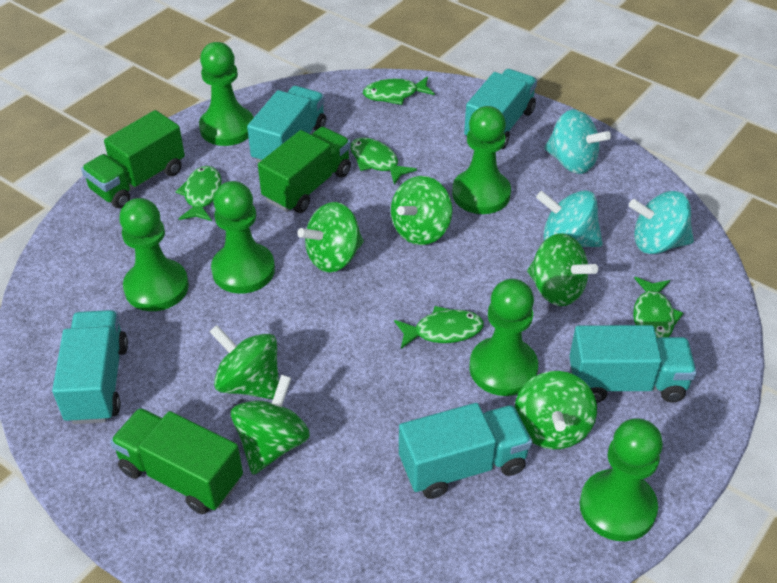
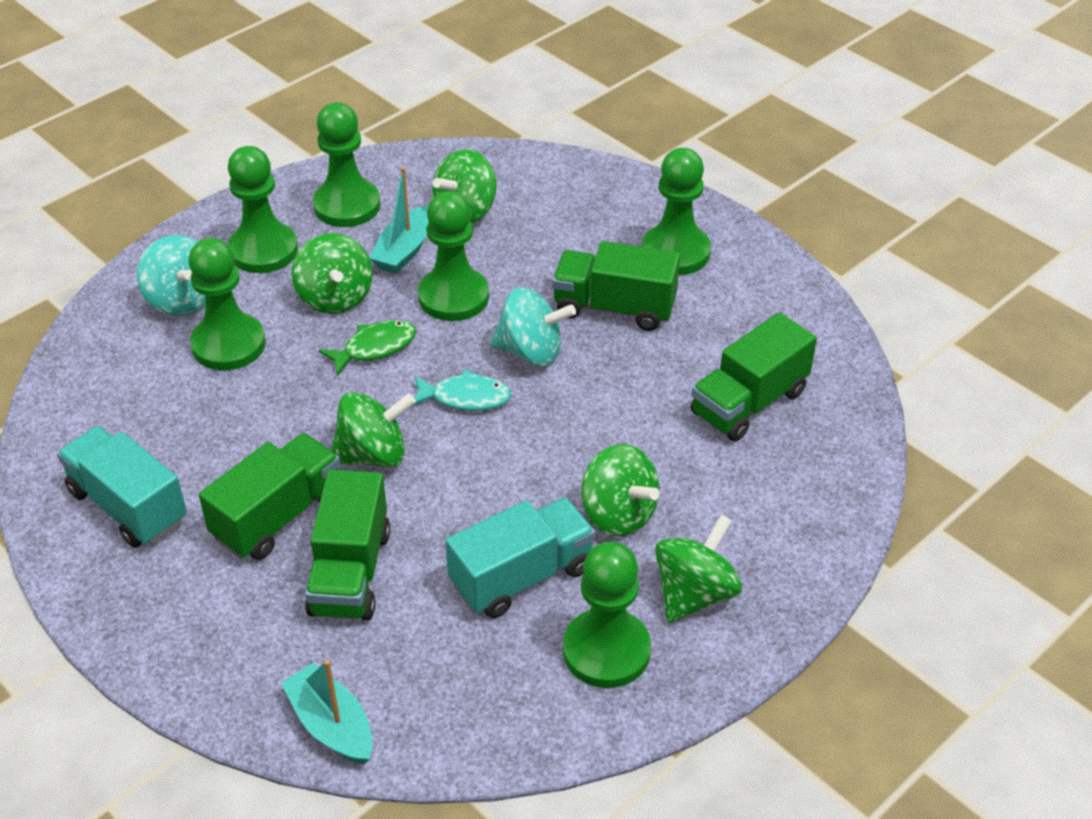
green fish: [175,166,222,221] [350,138,417,185] [363,76,435,105] [394,306,484,349] [633,277,683,338] = 5 -> [319,320,416,376] = 1
green spinning top: [209,325,279,400] [231,375,310,475] [297,202,364,272] [391,176,453,245] [515,371,597,449] [527,234,598,306] = 6 -> [292,233,373,314] [331,392,416,468] [432,149,496,223] [581,444,660,537] [655,514,742,623] = 5
green truck: [81,110,185,208] [110,408,243,515] [258,127,351,213] = 3 -> [199,433,341,560] [305,469,390,620] [552,241,680,331] [691,312,817,441] = 4
turquoise boat: none = 0 -> [281,660,372,764] [369,167,429,274] = 2
turquoise fish: none = 0 -> [412,369,512,411] = 1
turquoise spinning top: [536,190,603,247] [544,110,611,174] [629,191,694,254] = 3 -> [137,235,205,316] [490,288,576,366] = 2
turquoise truck: [52,310,128,424] [247,86,326,163] [399,403,532,499] [464,69,537,149] [569,325,697,403] = 5 -> [57,426,187,548] [446,498,596,618] = 2

